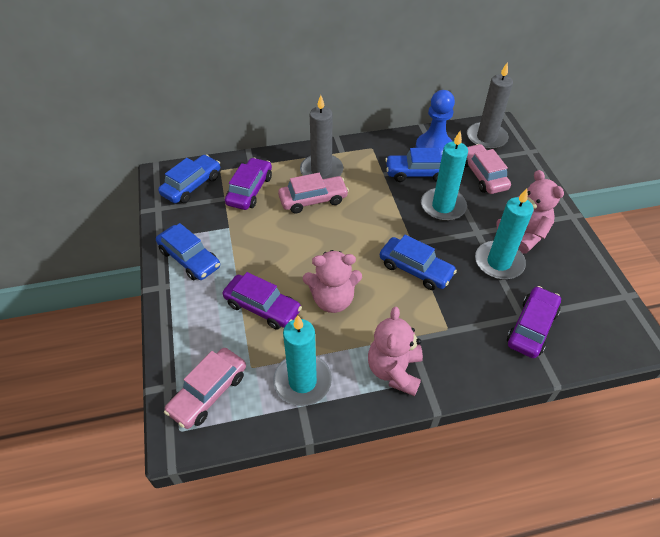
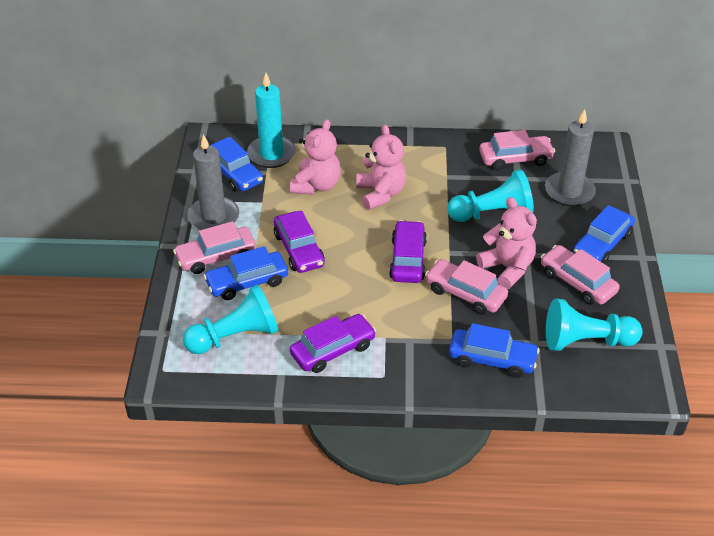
blue pawn: [416,90,455,155] = 1 -> none = 0
pink car: [164,348,246,429] [278,173,349,214] [465,144,511,194] = 3 -> [173,221,256,274] [425,259,508,315] [479,130,555,171] [541,245,620,305] = 4
turquoise candle: [273,315,332,406] [421,131,468,221] [475,188,534,280] = 3 -> [247,73,296,168] = 1
turquoise pawn: none = 0 -> [183,285,279,354] [447,169,534,222] [546,299,643,351] = 3

